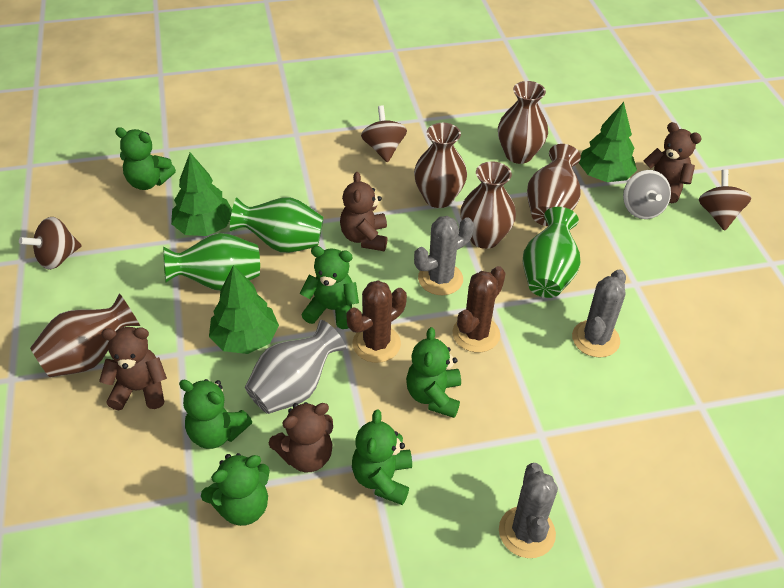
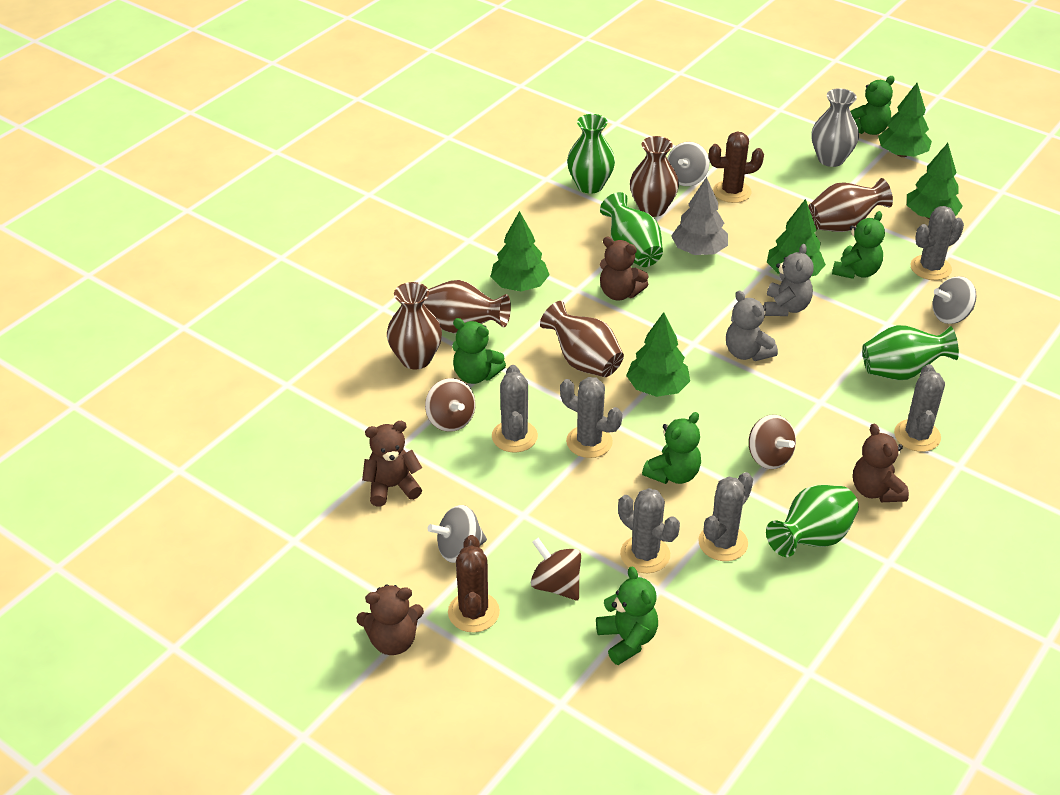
green teddy bear: [115,127,176,190] [179,379,252,449] [201,453,270,526] [300,246,359,329] [352,409,412,505] [406,327,461,418] = 6 -> [452,318,506,384] [596,566,658,665] [642,412,701,484] [832,211,885,279] [850,76,895,135] = 5
green tree: [171,153,232,236] [209,265,279,354] [579,102,637,182] = 3 -> [490,211,550,292] [626,312,690,397] [767,199,826,276] [878,83,932,157] [907,143,963,219] = 5
green vase: [163,233,260,291] [230,197,324,253] [523,207,581,298] = 3 -> [567,114,615,194] [600,192,663,267] [766,485,859,557] [862,325,959,380] = 4
grey cactus: [414,216,474,295] [499,463,558,558] [572,270,626,358] = 3 -> [492,365,538,453] [560,377,622,458] [618,488,680,573] [698,472,753,561] [894,364,945,452] [910,206,964,280] = 6
grey spinning top: [623,170,671,219] = 1 -> [428,505,487,563] [667,142,709,186] [933,276,976,324] = 3
grey teddy bear: none = 0 -> [726,291,778,361] [764,244,814,316] = 2
grey tree: none = 0 -> [671,177,728,255] = 1

